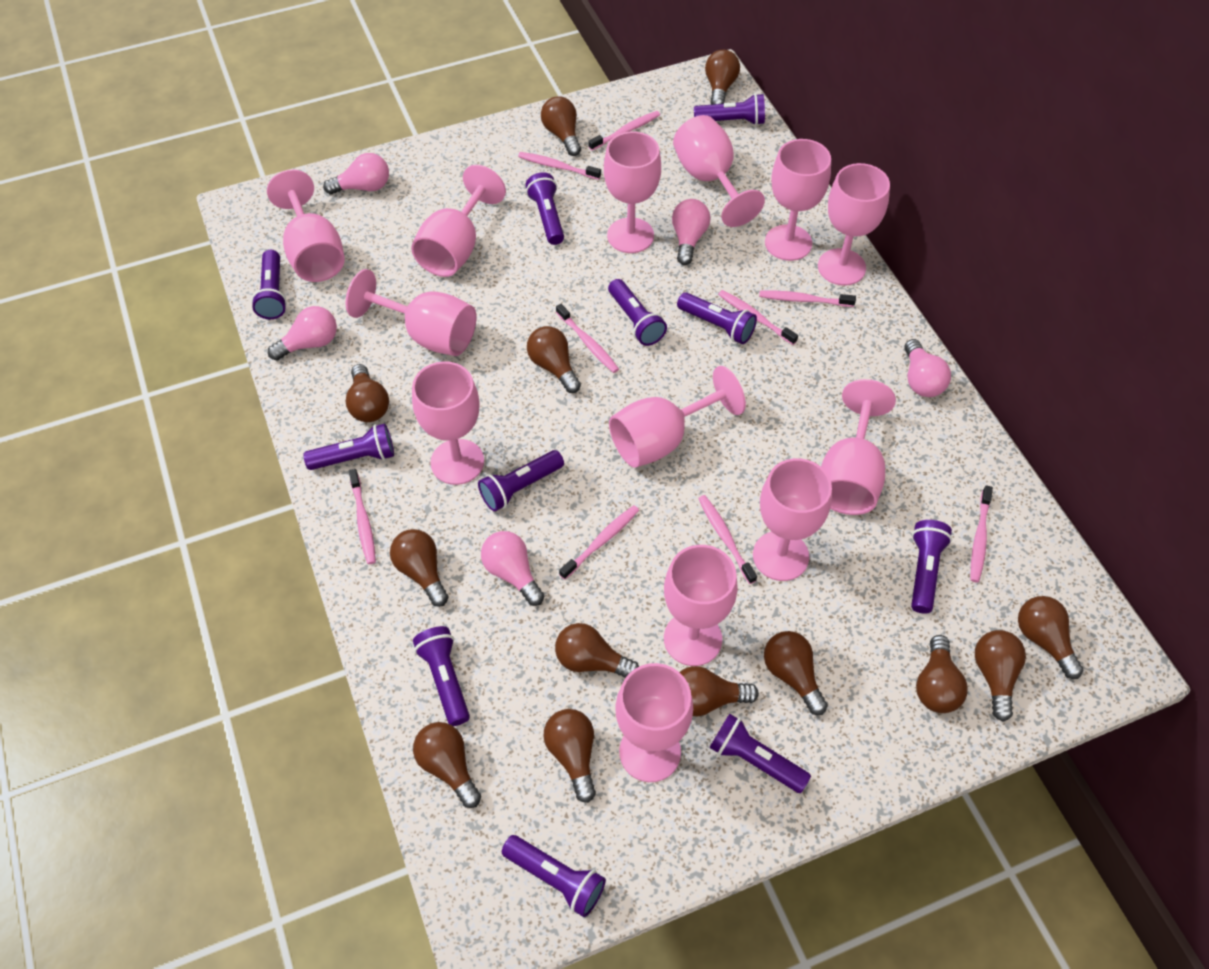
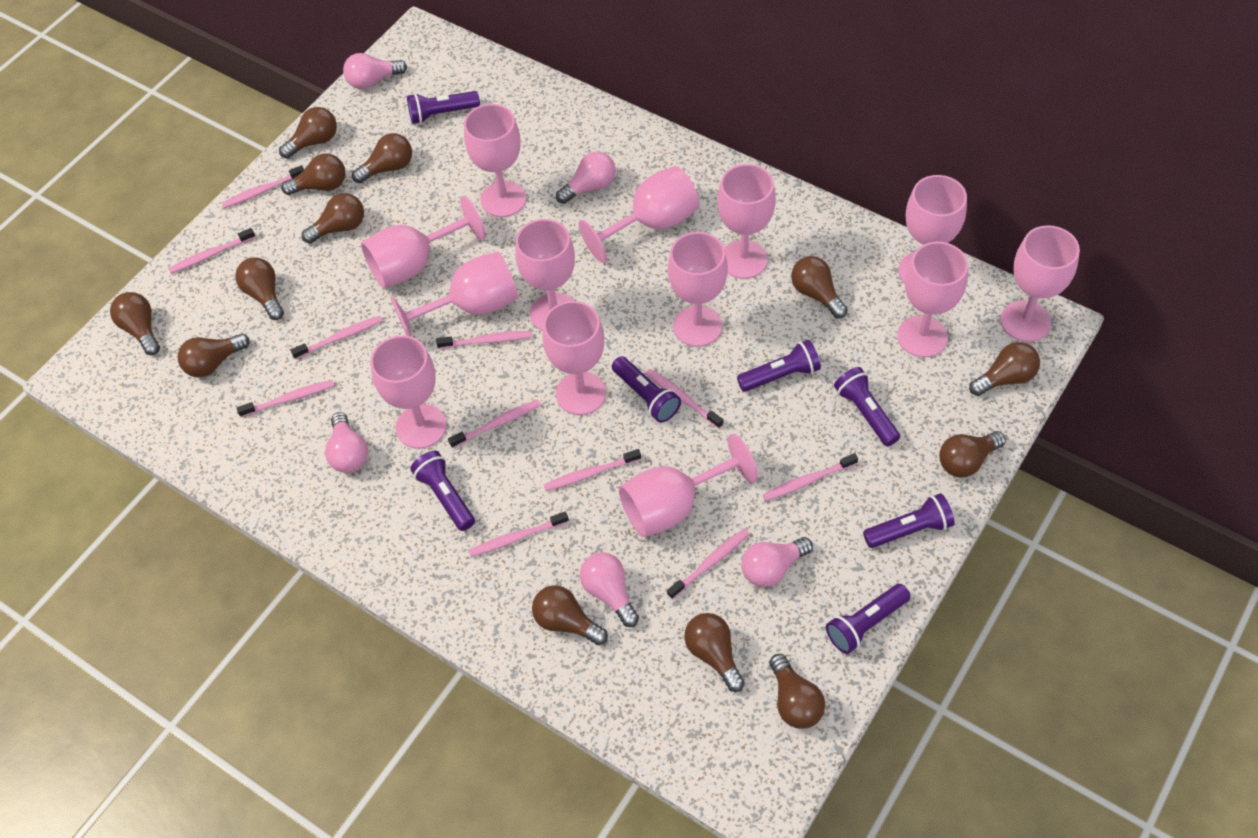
pink toothbrush: [349,469,376,564] [518,152,601,180] [556,304,619,373] [559,505,639,579] [588,111,660,150] [698,495,757,584] [718,290,798,345] [759,291,856,307] [971,485,993,583] = 9 -> [168,228,256,274] [222,165,304,208] [237,380,334,417] [291,316,382,359] [436,331,532,349] [448,399,541,448] [468,511,569,557] [544,449,641,491] [645,369,723,429] [667,529,750,599] [763,453,858,501] = 11
purple flashlight: [251,250,287,319] [303,423,394,470] [413,626,470,726] [478,450,564,512] [502,835,606,917] [525,172,564,245] [608,279,667,346] [677,292,757,344] [694,94,765,125] [709,714,811,793] [911,520,952,614] = 11 -> [407,91,480,124] [410,451,475,531] [612,356,681,423] [737,340,821,392] [826,584,911,654] [834,367,900,446] [863,493,955,548] = 7

